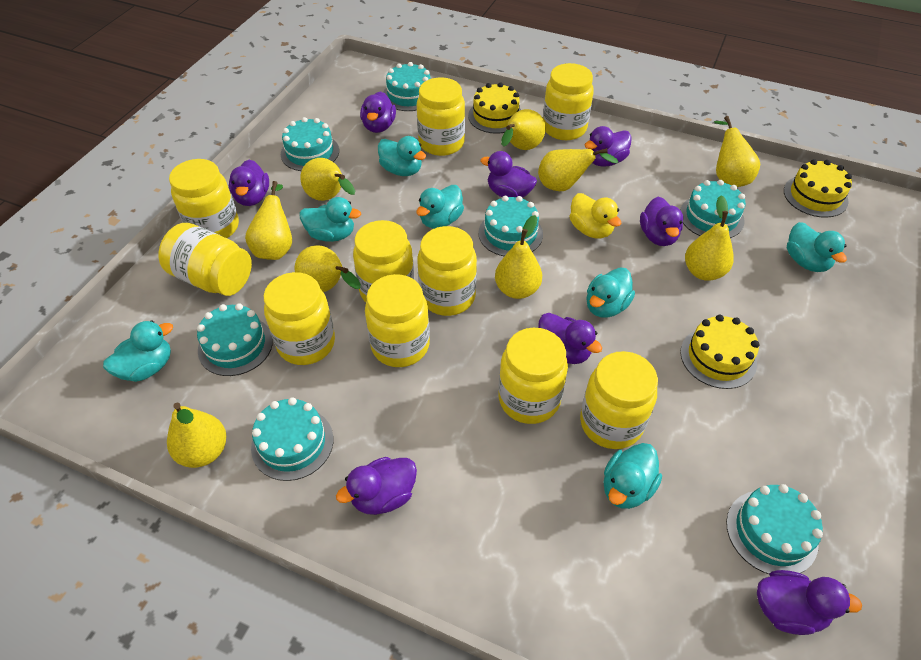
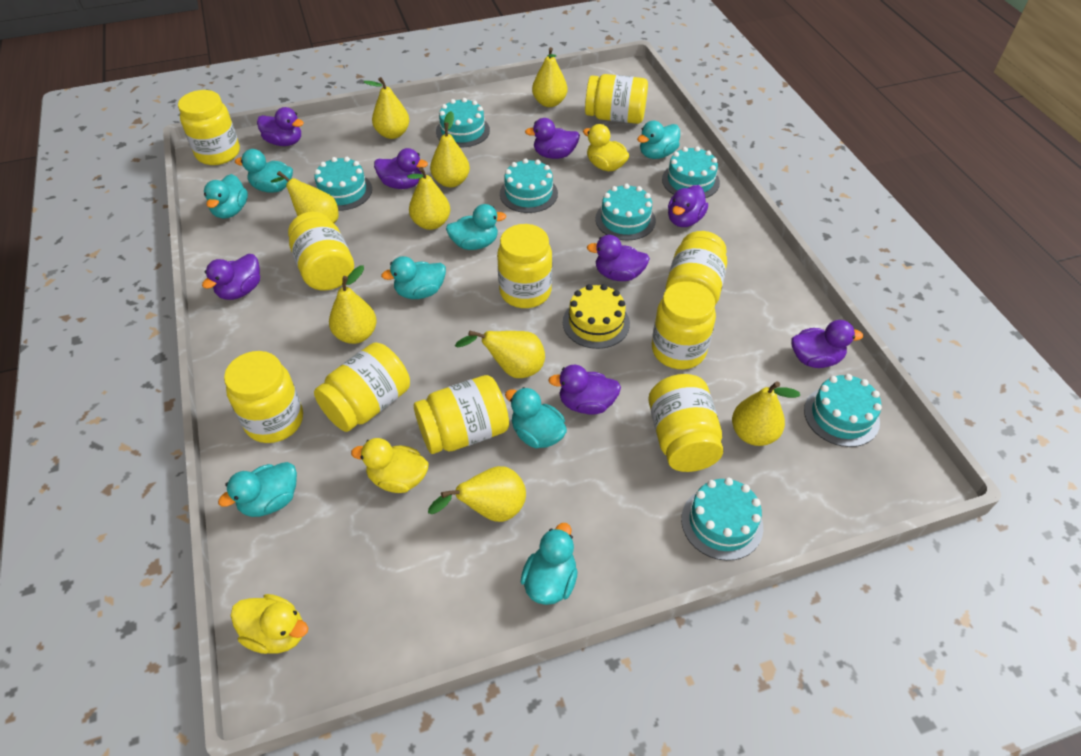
turquoise duck: [103,320,173,382] [300,197,361,242] [378,136,426,176] [416,185,464,229] [586,268,635,318] [603,443,662,509] [787,222,847,272] = 7 -> [204,174,248,219] [218,462,297,517] [235,149,293,193] [381,256,446,299] [446,204,506,250] [505,387,567,448] [521,523,578,605] [637,121,680,159] = 8
yellow cake: [468,82,521,134] [680,314,760,389] [784,159,852,218] = 3 -> [563,284,630,349] = 1
yellow duck: [570,193,621,239] = 1 -> [231,594,308,654] [351,438,428,493] [583,124,629,171] = 3

